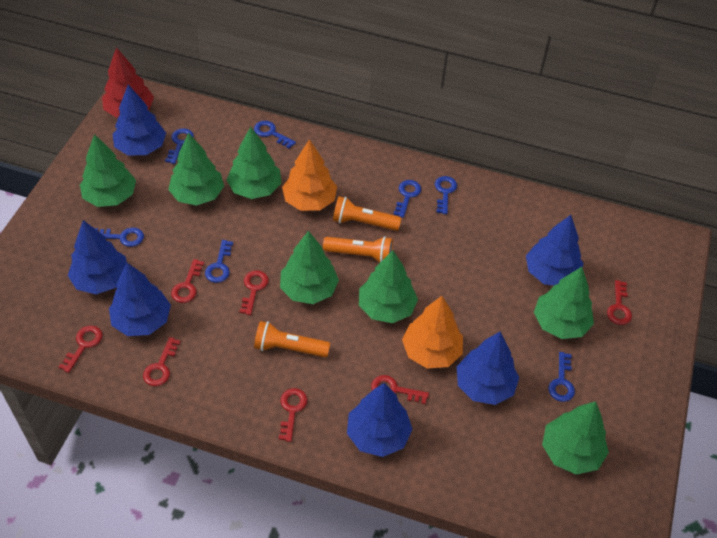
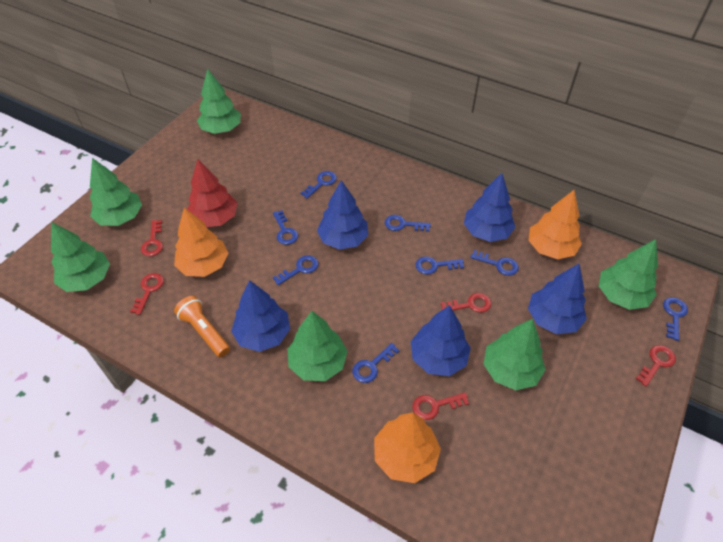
blue key: [95,228,144,247] [165,128,194,164] [205,240,233,283] [254,121,296,149] [393,180,421,218] [435,176,457,214] [549,352,575,402] = 7 -> [273,210,298,245] [273,255,319,285] [301,171,337,199] [352,343,399,383] [385,215,431,232] [416,256,464,275] [470,250,519,276] [663,297,688,341] = 8
blue tree: [68,220,127,294] [109,263,171,336] [113,85,166,156] [347,383,413,457] [457,332,519,405] [526,215,584,286] = 6 -> [231,280,290,352] [317,180,368,250] [411,305,471,376] [464,173,516,242] [528,264,587,334] = 5
green tree: [80,134,136,207] [168,133,224,206] [227,127,281,199] [280,231,339,304] [359,250,418,323] [534,267,594,339] [542,401,609,475] = 7 -> [51,222,110,292] [90,158,142,226] [197,69,241,134] [288,311,348,381] [484,319,546,390] [599,239,658,310] = 6
orange flashlight: [254,321,330,357] [323,236,393,263] [333,196,402,231] = 3 -> [174,296,230,357] = 1
orange tree: [282,139,337,211] [402,296,463,368] = 2 -> [174,207,228,277] [374,412,441,483] [528,190,582,259] = 3
red key: [59,326,102,373] [143,337,181,386] [171,259,204,303] [239,270,269,315] [279,388,308,442] [371,375,429,404] [607,280,632,325] = 7 -> [130,273,164,315] [141,220,163,256] [412,392,469,420] [441,293,491,313] [636,345,676,387] = 5

